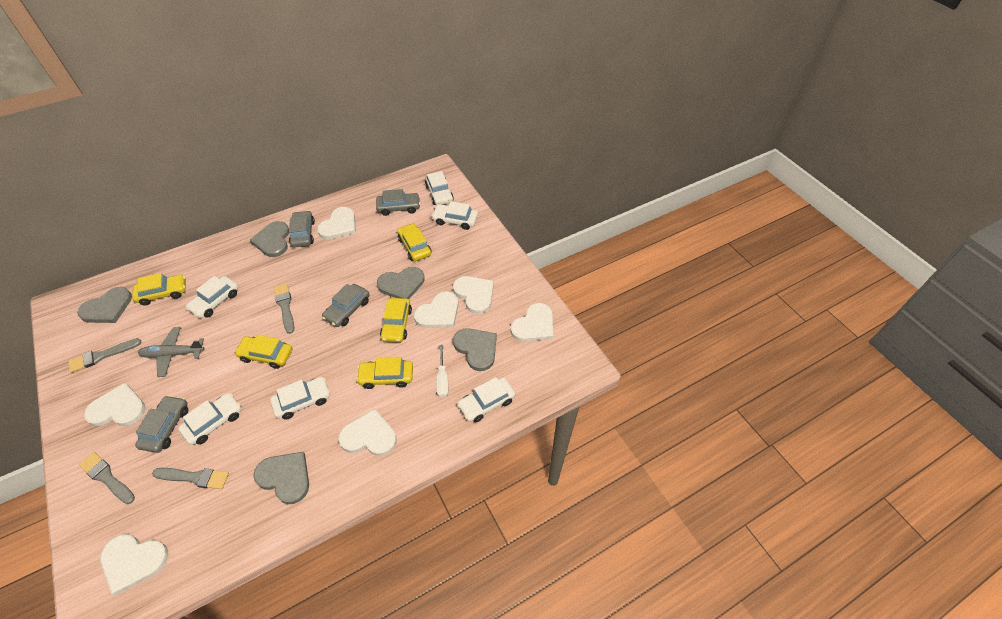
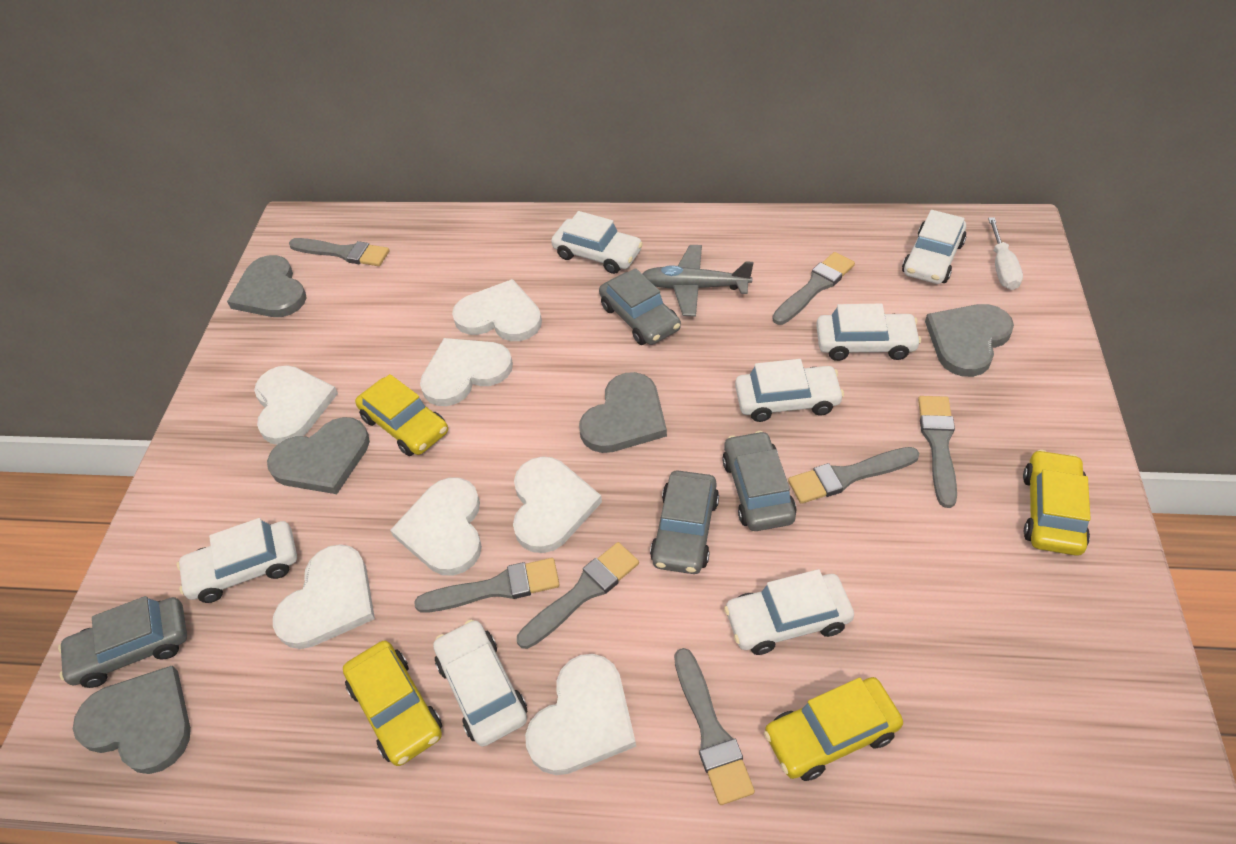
grey brush: [68,338,142,373] [79,452,135,504] [152,468,229,489] [274,283,294,334] = 4 -> [289,238,389,266] [414,558,560,613] [517,542,639,649] [674,648,755,805] [772,252,855,325] [788,447,919,504] [918,396,957,508] = 7
white car: [178,393,241,445] [186,276,238,318] [270,377,330,420] [425,171,454,205] [431,201,478,230] [457,377,515,422] = 6 -> [177,518,297,603] [433,620,527,747] [551,211,643,274] [724,569,854,655] [735,359,844,422] [816,304,921,361] [902,210,966,284] = 7
yellow car: [132,273,186,306] [234,335,292,369] [356,357,413,389] [380,298,412,342] [397,223,431,261] = 5 -> [343,640,442,766] [355,374,448,456] [764,677,903,781] [1023,449,1091,556] = 4

